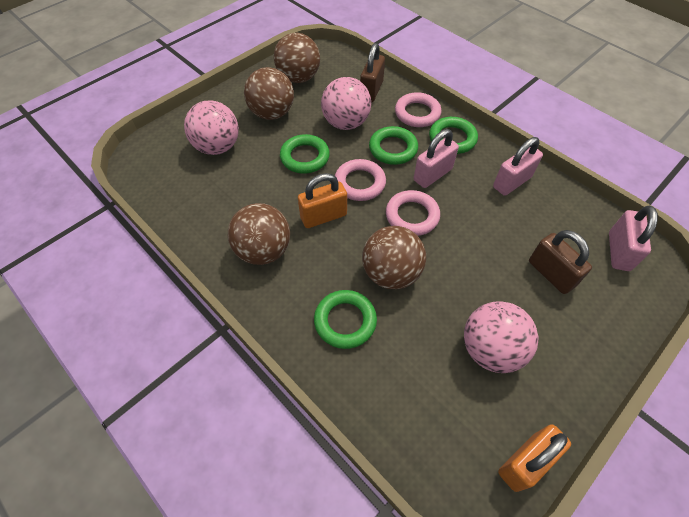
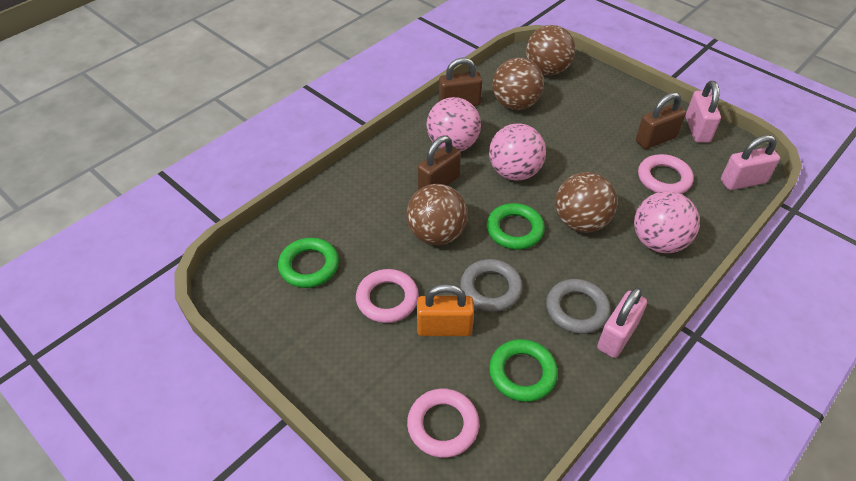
brown padlock: [360,43,385,102] [529,230,592,294] = 2 -> [418,135,461,190] [439,57,482,106] [636,92,686,149] = 3
green ring: [280,134,330,174] [314,290,377,349] [369,126,418,165] [429,117,478,154] = 4 -> [278,238,339,288] [487,203,545,250] [489,339,558,402] = 3
grey ring: none = 0 -> [460,259,523,312] [546,279,611,334] = 2
orange padlock: [298,173,347,228] [498,424,571,492] = 2 -> [417,284,474,336] = 1

